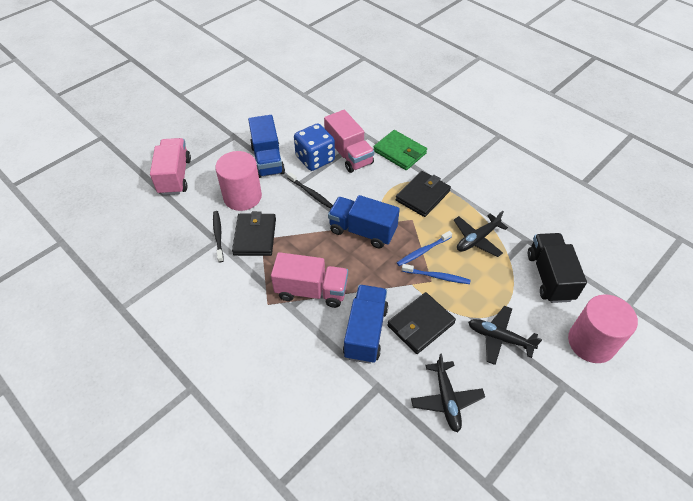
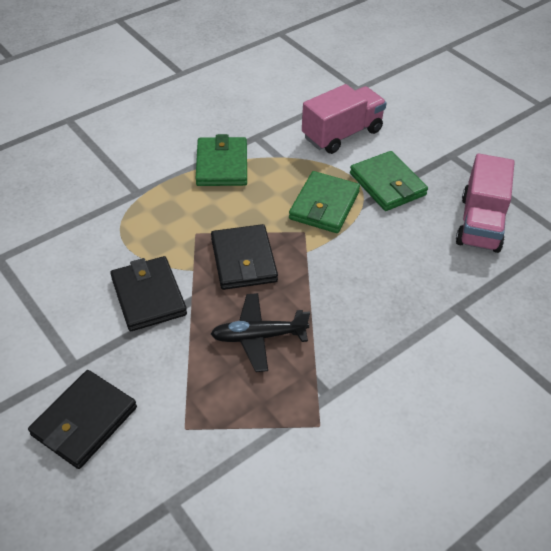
black plane: [411,353,485,433] [454,211,508,257] [468,306,542,365] = 3 -> [211,293,310,372] = 1
black toothbrush: [213,211,224,263] [287,172,333,209] = 2 -> none = 0
black truck: [528,233,587,303] = 1 -> none = 0
blue dice: [294,123,335,171] = 1 -> none = 0
blue toothbrush: [397,231,452,266] [402,264,471,284] = 2 -> none = 0
blue truck: [248,115,285,178] [328,195,400,248] [343,285,388,364] = 3 -> none = 0
green wallet: [373,130,427,170] = 1 -> [195,134,247,186] [289,171,360,233] [350,151,428,211] = 3
pink cylinder: [215,151,262,211] [568,294,638,363] = 2 -> none = 0
pink truck: [150,138,191,195] [271,252,348,308] [324,110,374,173] = 3 -> [302,84,387,154] [456,153,515,253] = 2

